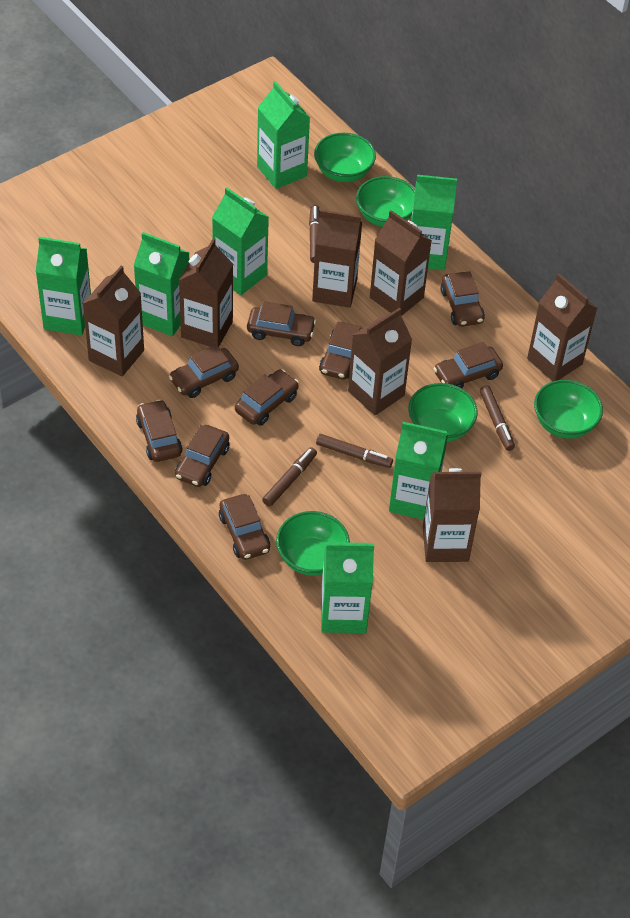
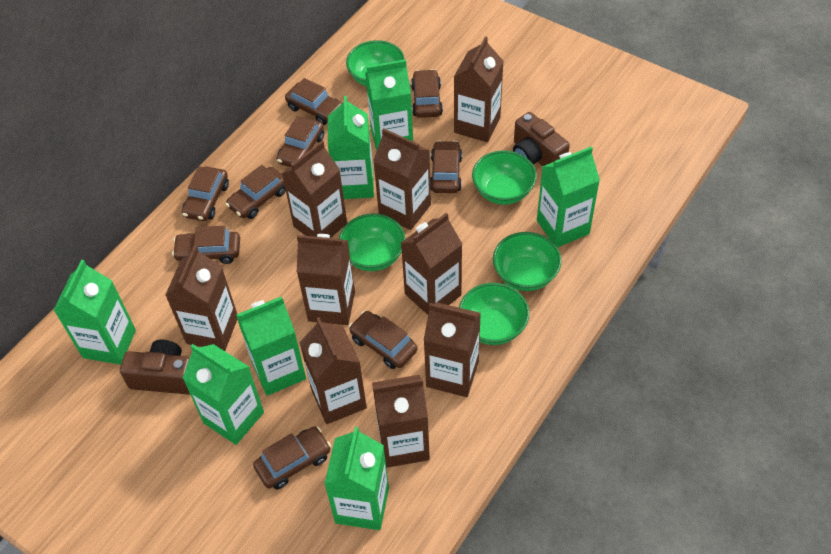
brown camera: none = 0 -> [120,340,190,395] [513,112,570,166] = 2
brown carton: [83,266,144,376] [179,239,233,347] [312,210,362,308] [348,308,412,415] [370,210,432,316] [423,468,481,562] [527,273,597,381] = 7 -> [165,246,237,351] [282,141,347,238] [297,234,355,325] [300,317,367,424] [372,375,430,468] [373,128,431,230] [401,213,462,315] [424,302,481,397] [454,36,504,142] = 9
brown marker: [262,447,317,507] [309,205,320,263] [316,434,393,468] [480,385,515,451] = 4 -> none = 0

